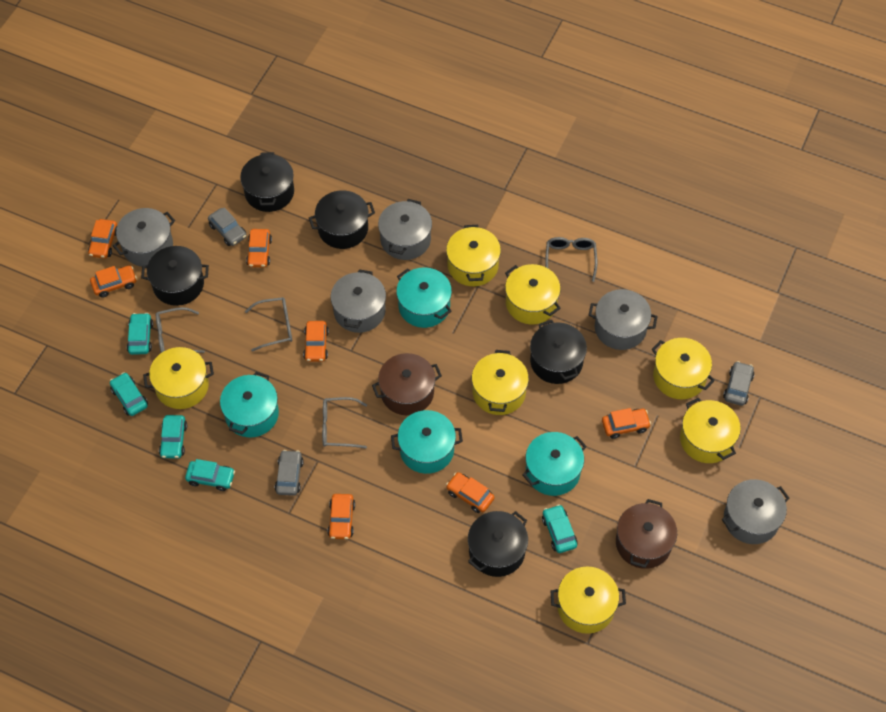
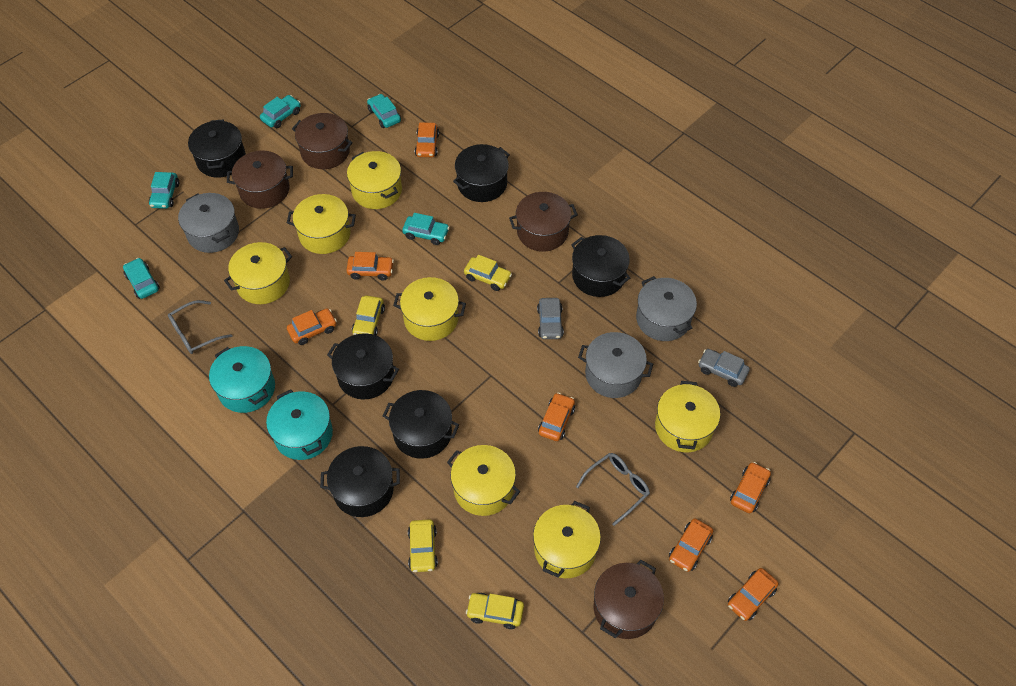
black pot: [141,246,209,306] [240,152,294,212] [309,190,375,249] [468,511,528,577] [530,320,587,384] = 5 -> [188,120,246,178] [320,446,400,517] [327,333,399,399] [383,390,459,459] [453,144,510,202] [571,235,630,297] = 6
brown pot: [372,353,442,415] [616,499,677,569] = 2 -> [227,151,293,209] [292,113,353,169] [509,192,578,252] [594,560,664,639] = 4
grey car: [208,208,247,246] [275,450,304,496] [723,361,754,406] = 3 -> [537,298,564,339] [698,349,750,387] = 2
grey glasses: [156,307,205,353] [245,297,292,352] [322,397,367,448] [545,237,597,282] = 4 -> [168,300,232,354] [576,453,650,526] = 2
grey pot: [113,208,175,267] [331,269,386,333] [378,199,432,260] [588,289,658,350] [722,479,790,544] = 5 -> [178,193,239,253] [578,332,653,398] [636,276,697,341] = 3
turquoise pot: [220,372,279,437] [391,410,463,474] [396,267,452,328] [522,432,587,496] = 4 -> [209,346,275,413] [266,390,333,460] = 2
yellow car: none = 0 -> [352,296,385,335] [408,519,438,572] [464,255,512,291] [466,593,524,629] = 4

